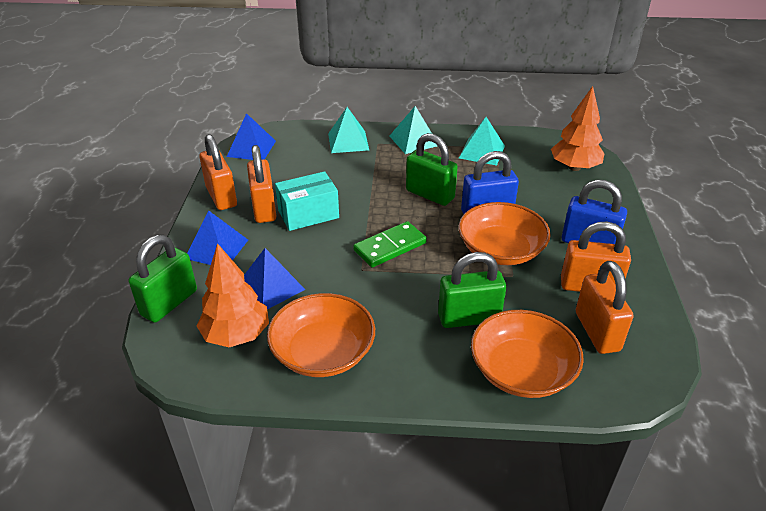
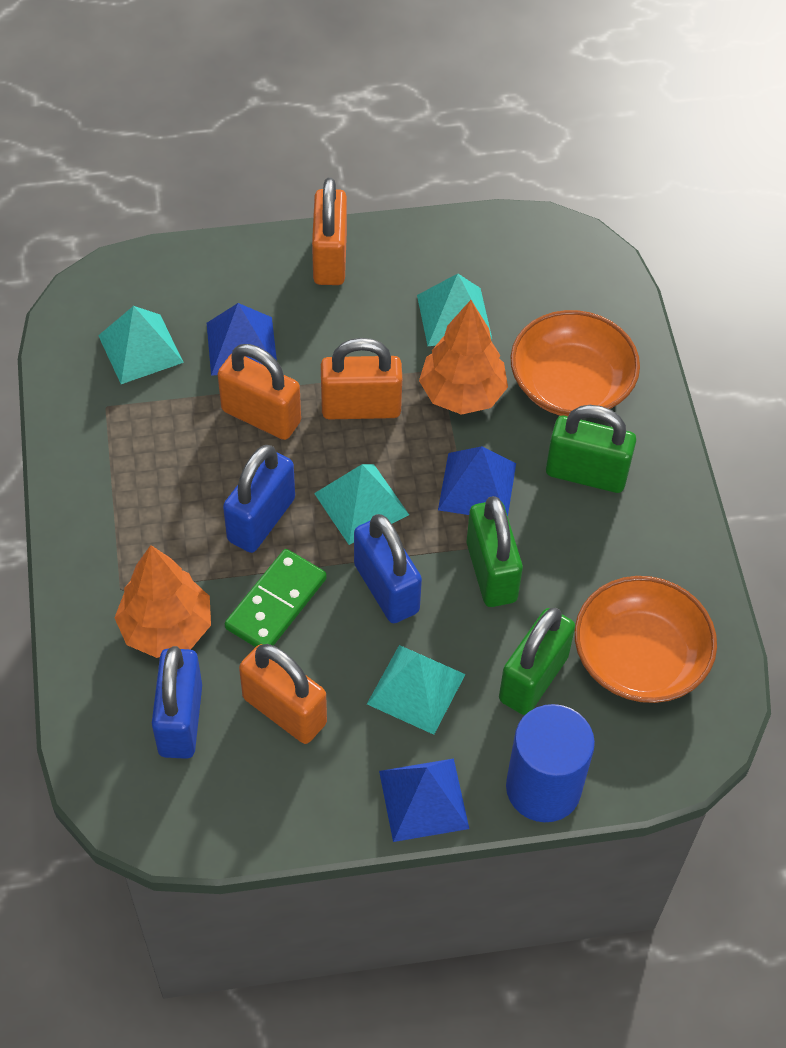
blue cylinder: none = 0 -> [506,704,595,822] = 1
blue padlock: [461,151,519,214] [561,180,627,244] = 2 -> [152,646,202,759] [223,445,295,553] [354,514,422,623] = 3
orange bowl: [267,293,375,377] [459,202,551,265] [471,310,584,398] = 3 -> [510,310,640,416] [575,576,717,703] = 2
turquoise box: [275,171,339,231] = 1 -> none = 0
turquoise pyramid: [328,107,369,153] [390,106,437,154] [459,117,505,166] = 3 -> [98,306,184,384] [314,464,409,545] [367,645,466,735] [417,274,492,346] = 4

